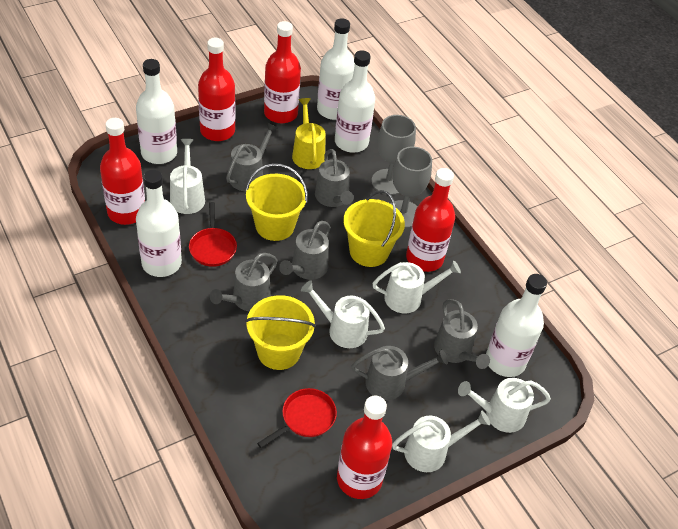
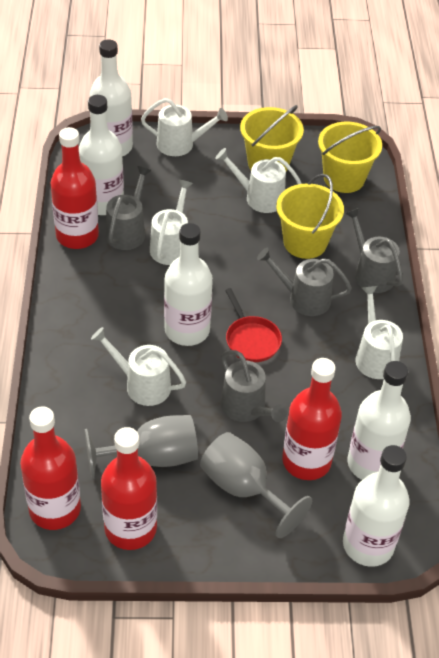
grey watering can: [210,253,278,311] [226,122,278,191] [279,221,331,280] [315,149,354,207] [351,346,448,400] [434,299,490,369] = 6 -> [106,166,152,250] [221,350,287,422] [257,248,352,316] [345,208,403,293] = 4
red bottle: [100,118,145,225] [198,38,235,141] [264,21,301,123] [337,395,392,499] [406,168,455,272] = 5 -> [20,406,81,530] [51,127,99,249] [101,427,157,550] [282,358,342,480] = 4
red pan: [189,202,237,267] [257,388,337,448] = 2 -> [225,288,282,362] = 1
yellow watering can: [292,98,326,169] = 1 -> none = 0

